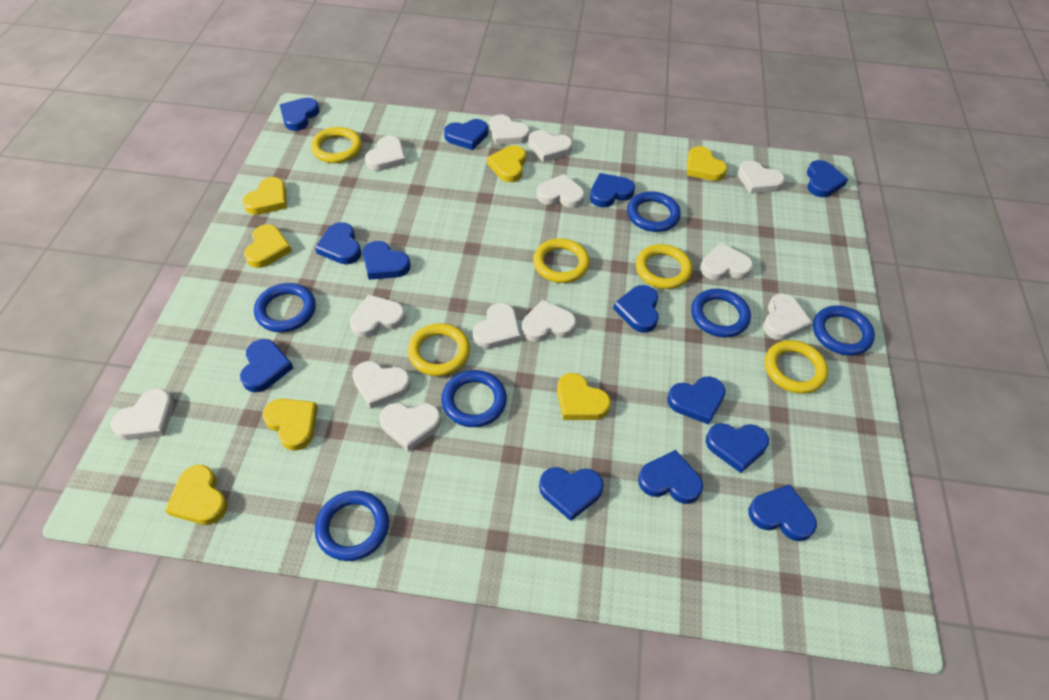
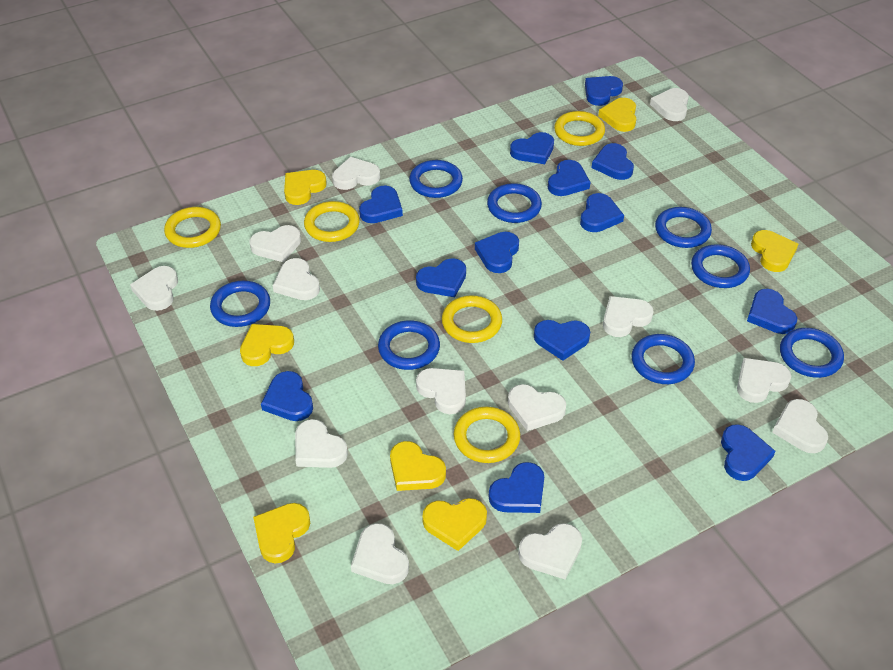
blue ring: [254,283,316,332] [315,490,389,561] [441,370,507,427] [627,191,681,232] [691,289,751,338] [813,305,875,356] = 6 -> [210,281,270,327] [378,320,440,370] [409,160,463,198] [487,183,542,223] [631,334,695,384] [655,207,712,248] [691,244,750,288] [780,328,844,378] = 8

